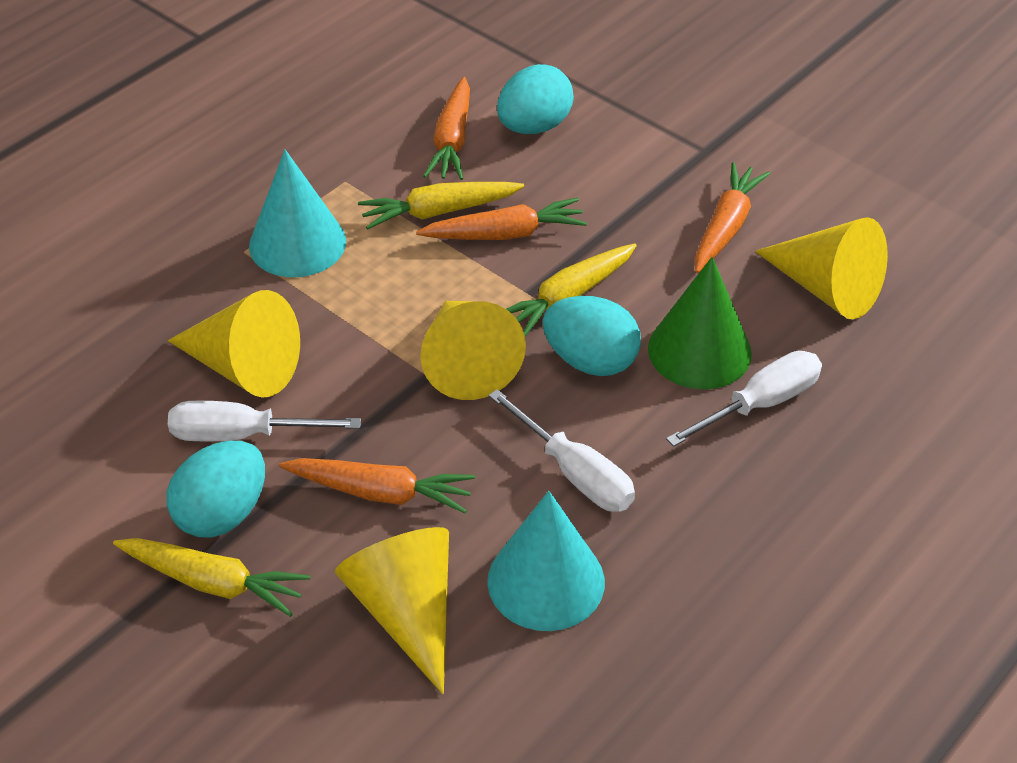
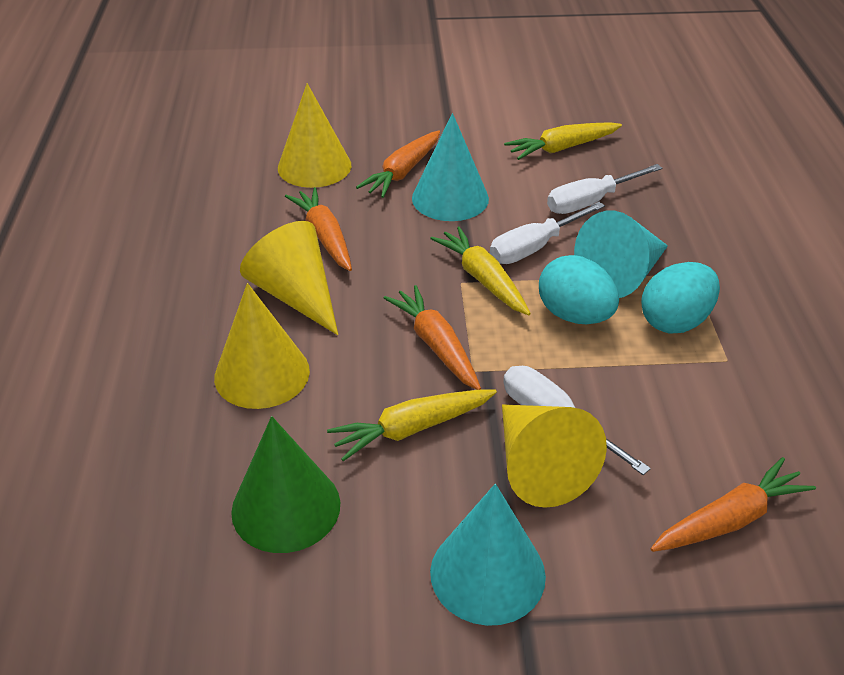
turquoise cone: [249,149,346,277] [487,491,605,631] = 2 -> [412,113,489,221] [430,484,546,626] [574,211,668,298] = 3
turquoise egg: [167,441,265,538] [497,64,574,134] [543,296,641,376] = 3 -> [539,255,619,324] [641,262,720,334] = 2

